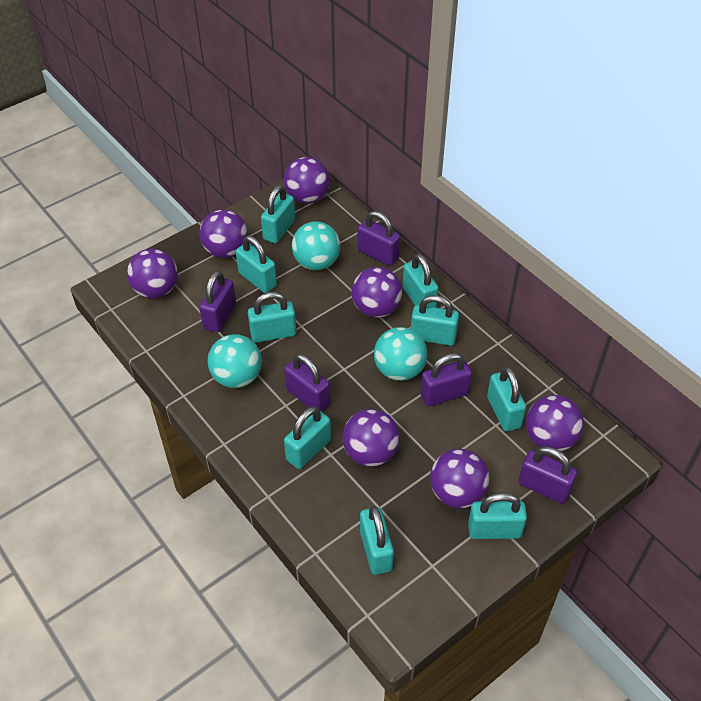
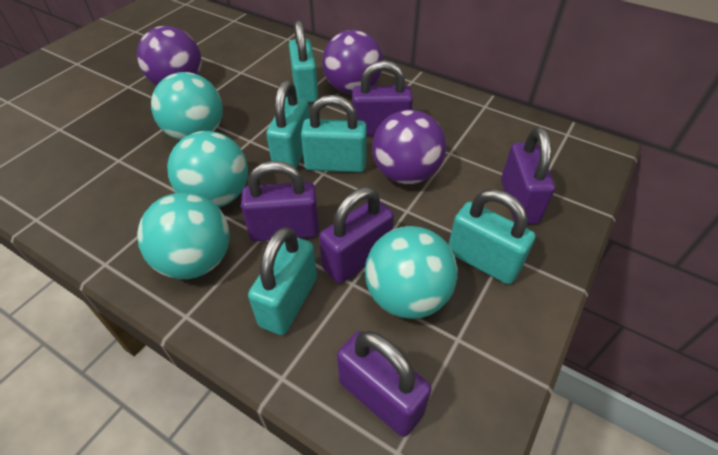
purple ball: [127,249,178,299] [200,210,248,258] [284,157,330,204] [342,409,400,467] [351,267,402,318] [430,449,490,509] [526,395,584,451] = 7 -> [137,26,202,85] [322,30,383,94] [372,110,446,184] = 3
turquoise ball: [208,334,262,388] [292,221,340,270] [374,327,427,381] = 3 -> [137,193,230,279] [151,72,223,140] [167,131,248,207] [365,226,458,319] = 4
turquoise padlock: [236,236,277,293] [248,292,296,343] [261,185,295,243] [284,406,331,469] [360,506,394,575] [403,253,439,308] [411,295,459,346] [468,493,527,539] [487,367,526,432] = 9 -> [248,227,317,335] [266,80,310,169] [289,20,318,103] [301,95,367,172] [448,190,535,284] = 5

